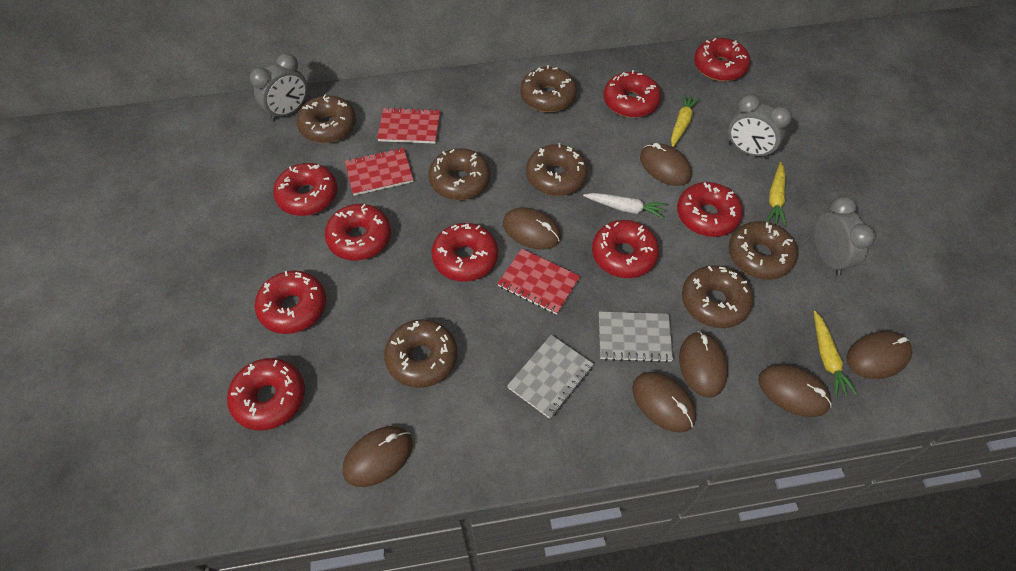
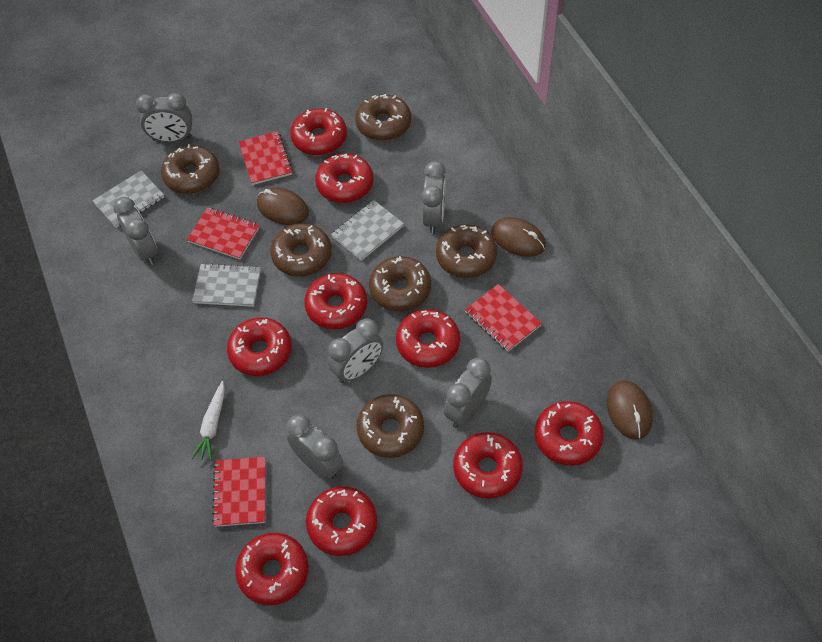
brown donut: [296,95,356,143] [384,319,457,388] [429,148,490,200] [520,65,577,112] [526,143,588,196] [682,265,753,328] [728,221,798,280] = 7 -> [161,144,219,194] [270,223,332,277] [355,94,411,141] [356,394,424,458] [369,256,431,311] [436,224,497,278] = 6
brown mouse: [343,426,413,487] [503,207,561,250] [632,372,696,433] [640,143,692,186] [679,331,728,398] [758,365,832,417] [846,331,912,379] = 7 -> [257,187,309,225] [491,217,546,257] [607,380,653,439] = 3
grey clock: [250,53,307,121] [728,94,792,159] [814,196,875,276] = 3 -> [113,197,158,265] [136,93,192,142] [287,414,343,479] [328,318,383,383] [421,161,446,234] [444,358,492,428] = 6
grey notebook: [507,335,594,419] [599,311,673,363] = 2 -> [92,171,164,228] [192,263,261,307] [331,200,404,261] = 3
red notebook: [345,148,414,196] [377,107,440,144] [497,249,580,315] = 3 -> [187,207,260,260] [212,457,265,527] [238,131,293,185] [465,284,542,352] = 4
yellow carrot: [671,93,700,147] [766,162,786,226] [814,311,858,397] = 3 -> none = 0

